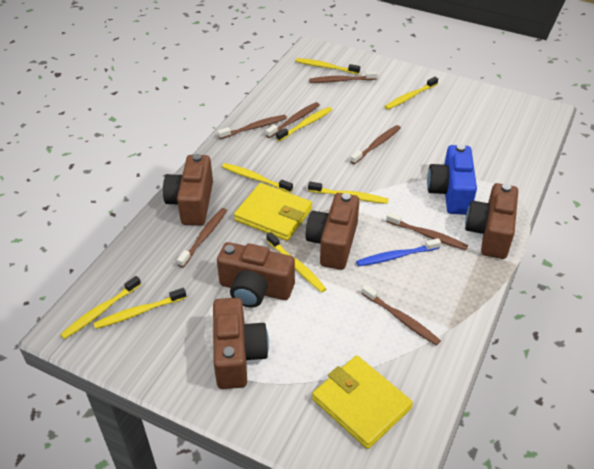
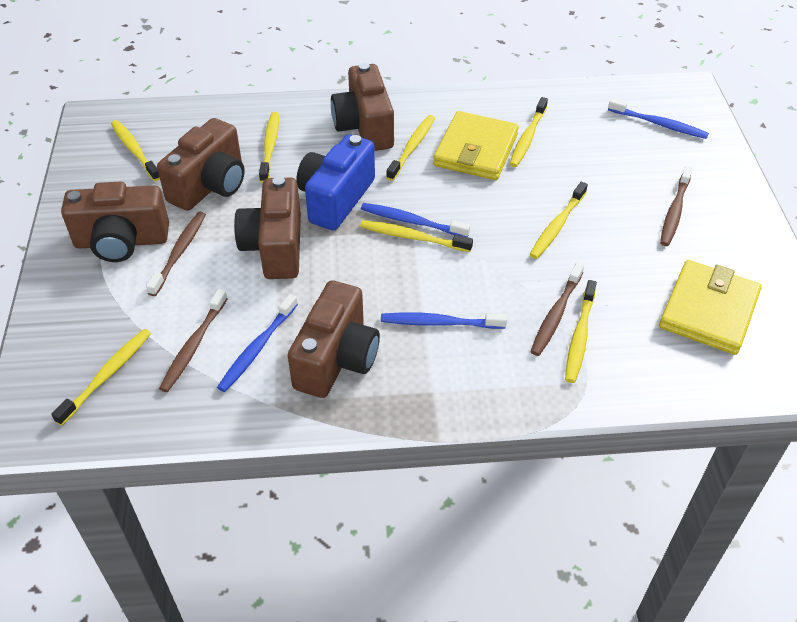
blue toothbrush: [356,238,441,266] = 1 -> [217,294,298,392] [361,203,470,237] [381,312,507,329] [608,98,709,139] = 4
brown toothbrush: [177,208,227,268] [218,115,287,139] [266,102,320,138] [309,71,377,83] [350,125,401,164] [361,284,441,346] [386,212,468,250] = 7 -> [146,211,206,296] [159,289,228,392] [530,262,584,356] [660,166,693,246] = 4

